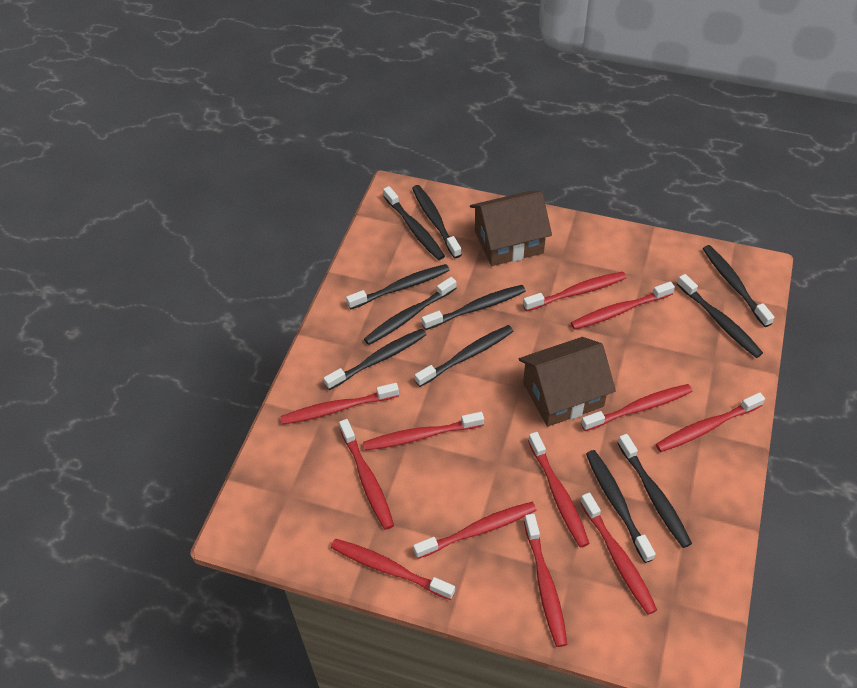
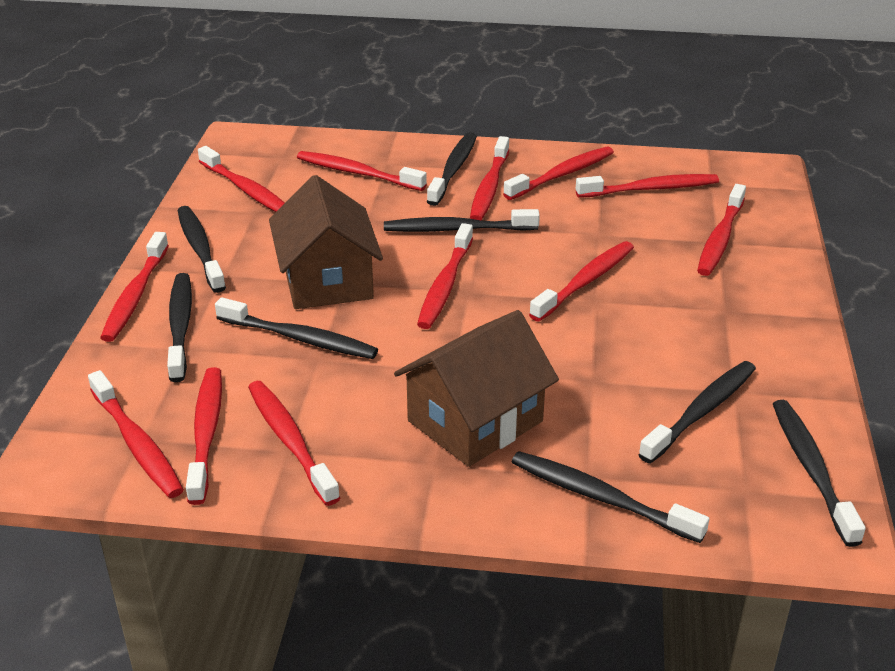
black toothbrush: [324,329,426,390] [346,264,450,310] [364,277,457,345] [383,186,445,260] [412,185,462,258] [415,325,514,387] [422,285,526,330] [586,450,656,563] [617,434,692,548] [677,274,763,358] [703,245,775,327] = 11 -> [167,273,192,382] [178,206,226,293] [215,297,378,359] [384,209,540,232] [427,132,477,206] [512,451,709,543] [638,361,756,464] [773,400,866,547] = 8

